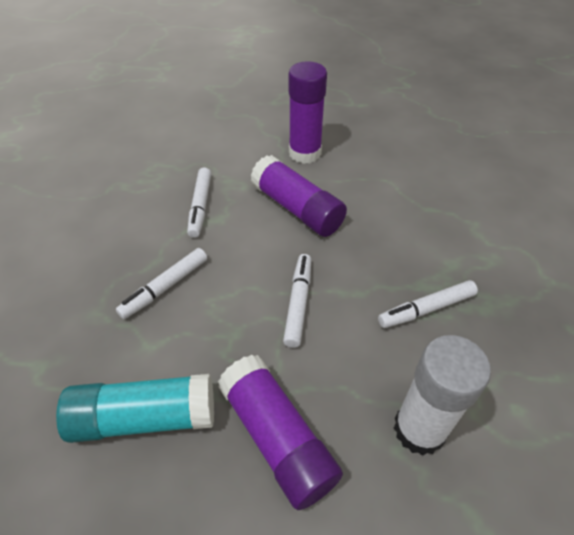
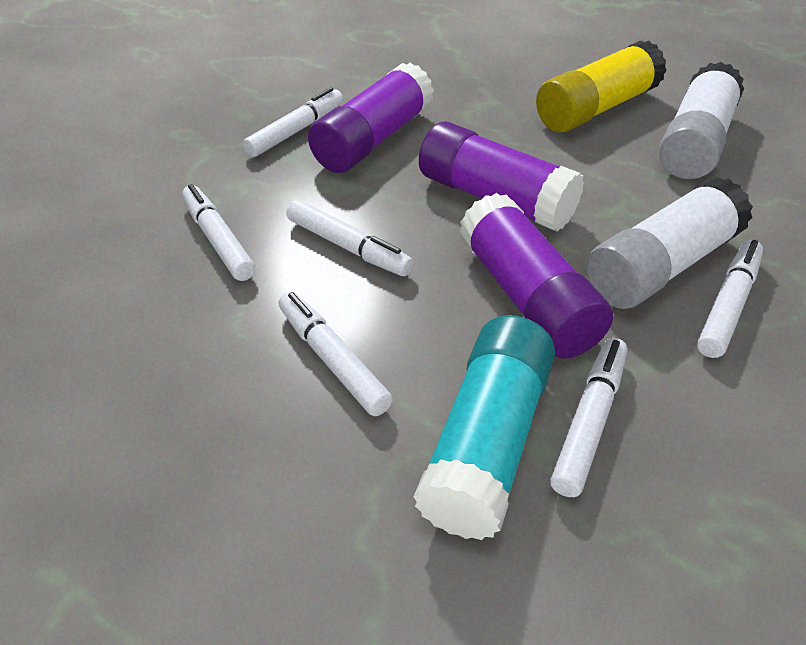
white glue stick: [394,335,491,456] = 1 -> [586,177,753,309] [659,62,744,179] = 2
white marker: [116,248,207,319] [187,168,211,238] [283,254,311,348] [378,280,478,328] = 4 -> [182,184,255,281] [243,87,343,157] [279,292,393,416] [286,200,414,276] [550,338,627,497] [697,240,763,358] = 6
yellow glue stick: none = 0 -> [536,40,667,133] = 1

